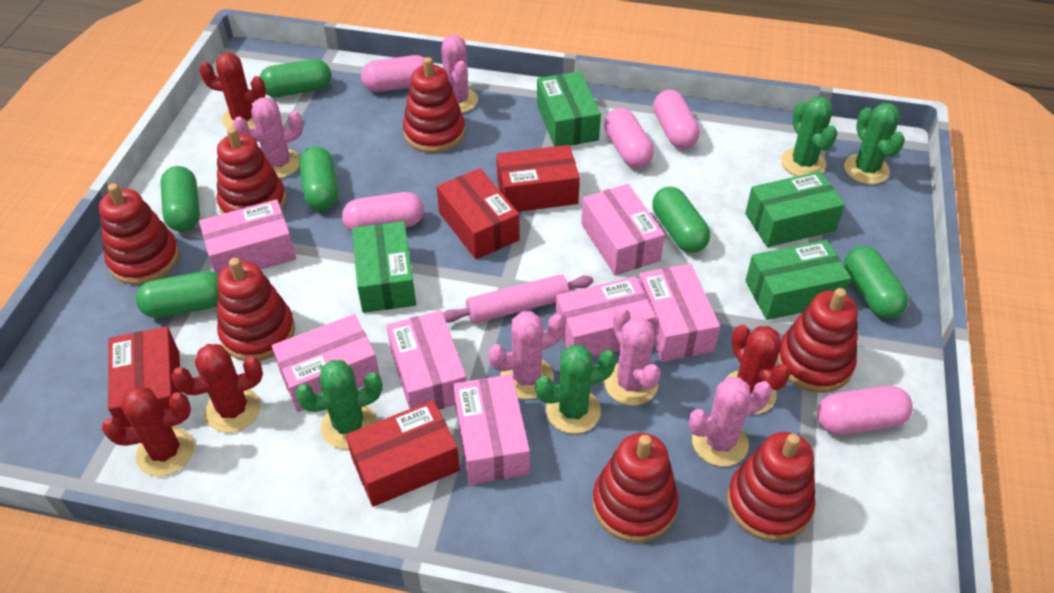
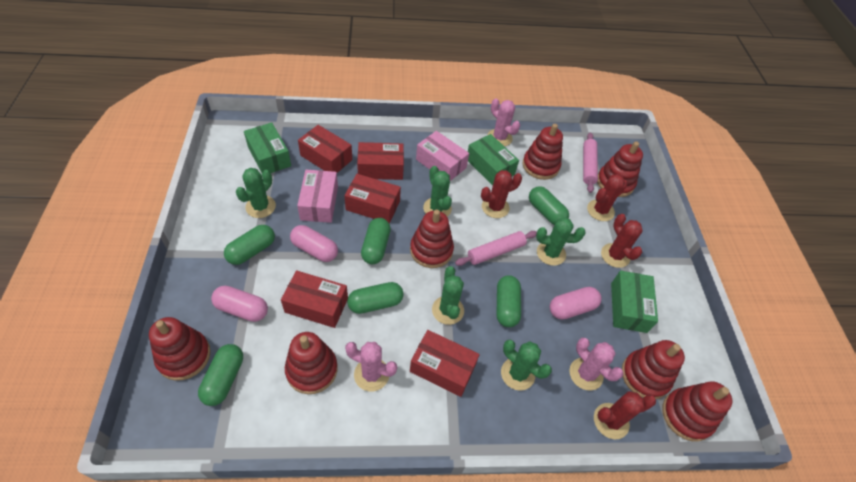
green box: [352,221,416,313] [537,71,601,147] [745,171,845,247] [745,240,851,320] = 4 -> [244,122,291,173] [468,134,519,186] [611,271,658,333] = 3
green cactus: [295,360,382,449] [535,345,617,434] [781,97,838,176] [844,103,905,184] = 4 -> [236,168,276,218] [423,166,452,217] [432,266,464,325] [501,340,552,391] [536,217,585,266] = 5
pink box: [199,199,296,275] [272,314,379,412] [387,311,467,410] [453,374,530,485] [556,276,656,357] [581,184,665,276] [638,264,720,362] = 7 -> [297,170,338,223] [416,131,469,181] = 2
pink cactus: [233,97,303,178] [441,35,478,113] [488,311,565,399] [604,307,661,405] [689,377,772,467] = 5 -> [345,342,397,391] [488,98,520,146] [569,338,624,391] = 3
pink capsule: [342,192,424,232] [361,55,424,92] [604,108,654,168] [653,90,700,149] [817,386,913,435] = 5 -> [211,286,268,322] [290,225,338,262] [550,287,602,320] = 3
pink rolling pin: [443,274,593,324] = 1 -> [455,231,537,266] [583,133,598,193] = 2
red box: [108,326,182,427] [346,400,460,507] [437,168,520,259] [497,145,580,212] = 4 -> [281,270,348,328] [298,125,352,173] [344,174,401,223] [357,142,404,180] [410,330,480,397] = 5

